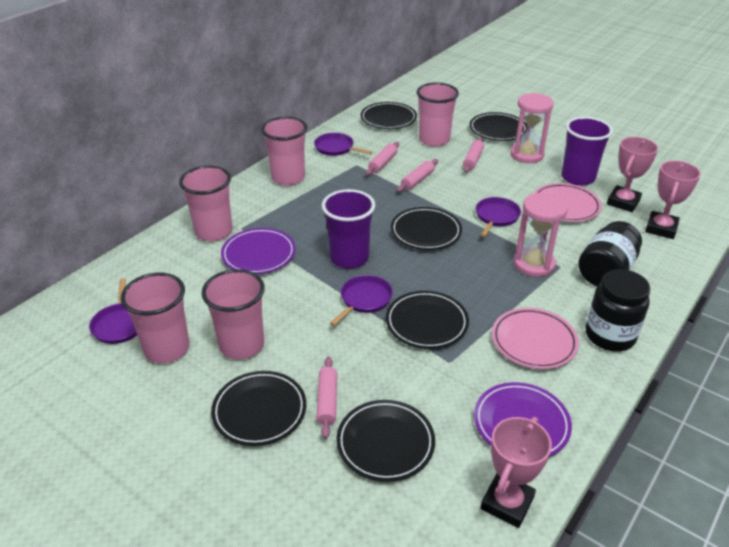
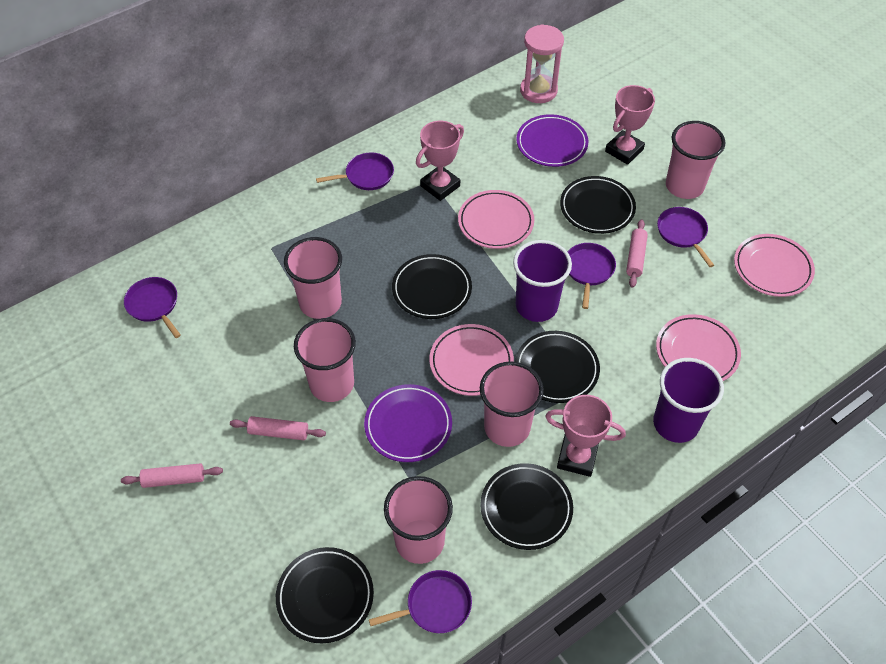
black jar: [578,221,642,286] [585,269,651,352] = 2 -> none = 0
black plate: [211,371,306,446] [336,400,435,482] [361,102,417,129] [386,291,469,349] [391,207,462,250] [469,112,527,141] = 6 -> [276,547,374,644] [392,254,472,319] [480,463,573,550] [515,331,600,403] [560,176,636,234] = 5
pink hourglass: [510,93,554,163] [514,193,568,277] = 2 -> [520,24,564,103] = 1
pink plate: [492,308,579,369] [533,183,602,222] = 2 -> [430,324,514,396] [458,190,534,249] [656,314,741,381] [734,234,815,297] = 4
pink rolling pin: [317,357,337,439] [366,142,399,175] [397,159,438,192] [463,138,484,173] = 4 -> [121,463,223,488] [230,416,326,440] [626,220,648,288] = 3
purple pan: [89,278,137,344] [314,133,372,156] [330,275,393,326] [476,197,521,237] = 4 -> [124,277,181,338] [316,152,394,190] [369,570,472,633] [568,243,616,309] [657,207,714,267] = 5

